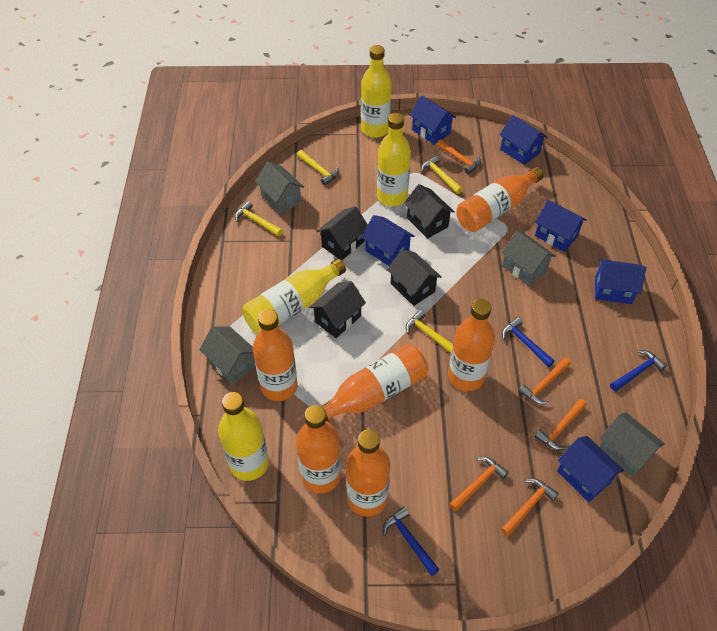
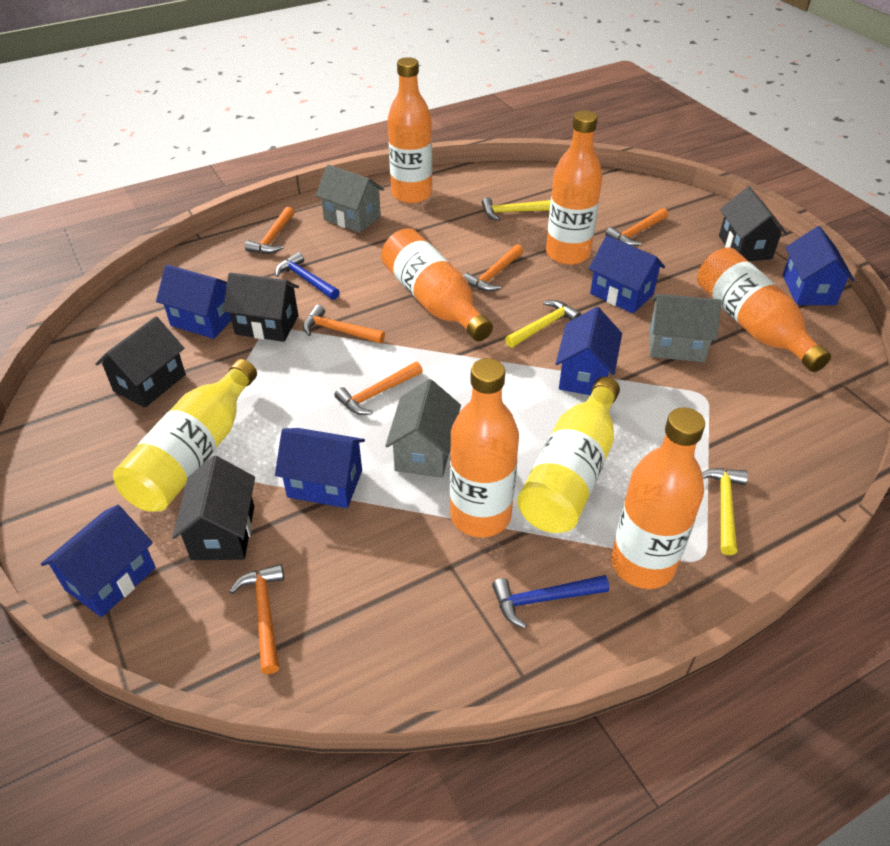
blue hammer: [383,507,440,576] [502,317,555,367] [610,350,667,392] = 3 -> [275,252,340,300] [492,575,609,628] = 2
grey house: [199,326,256,385] [255,162,304,215] [501,231,556,286] [599,412,665,477] = 4 -> [315,165,384,233] [385,379,461,478] [649,294,722,362] = 3
orange hammer: [437,140,481,174] [449,457,509,512] [501,478,559,536] [519,358,571,405] [535,399,587,450] = 5 -> [229,564,284,674] [245,207,294,254] [303,305,385,344] [334,361,423,415] [464,244,523,291] [605,208,668,246] = 6
yellow bottle: [218,392,269,481] [242,259,346,334] [361,45,392,138] [377,113,411,206] = 4 -> [113,359,257,512] [517,377,620,533] = 2
yellow hammer: [235,201,283,236] [297,150,339,185] [406,310,453,353] [421,156,462,194] = 4 -> [482,197,551,221] [505,300,581,348] [702,468,748,555] = 3

